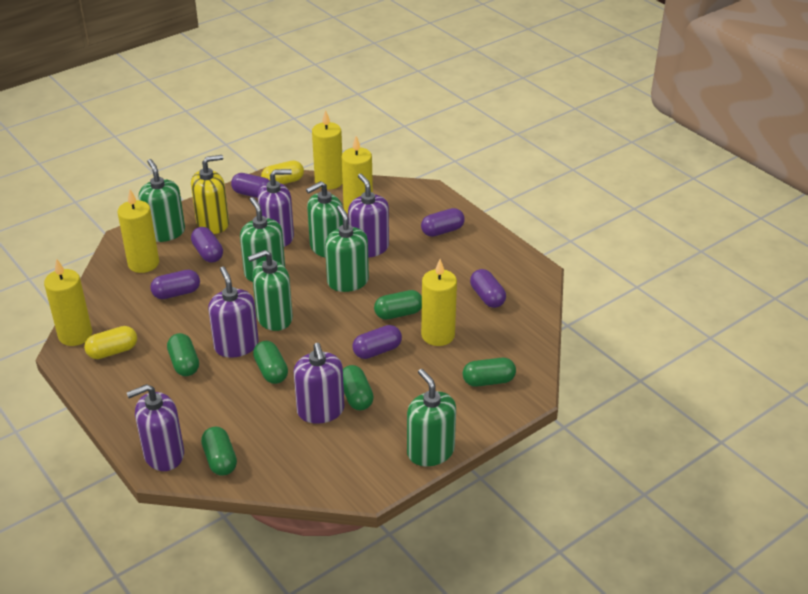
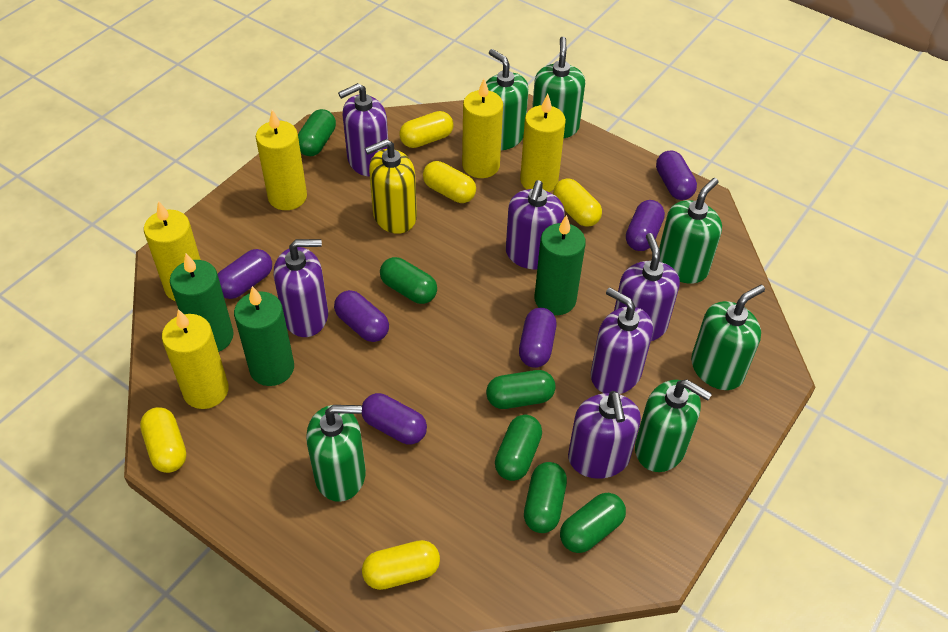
green candle: none = 0 -> [170,253,234,352] [234,286,294,386] [535,215,586,315] = 3
purple soap dispenser: [127,384,184,471] [208,267,259,358] [258,169,294,247] [293,343,345,424] [348,174,389,258] = 5 -> [274,239,328,337] [338,83,388,177] [506,180,565,270] [568,391,641,479] [591,287,653,394] [614,233,680,341] = 6
yellow capsule: [84,326,137,359] [261,161,304,184] = 2 -> [140,407,186,473] [362,540,440,590] [400,111,453,148] [423,161,476,203] [553,178,602,227] = 5

